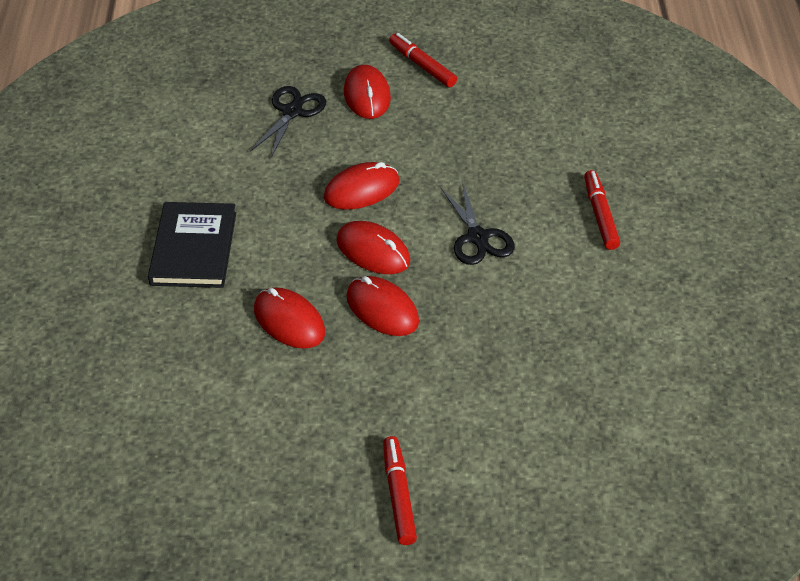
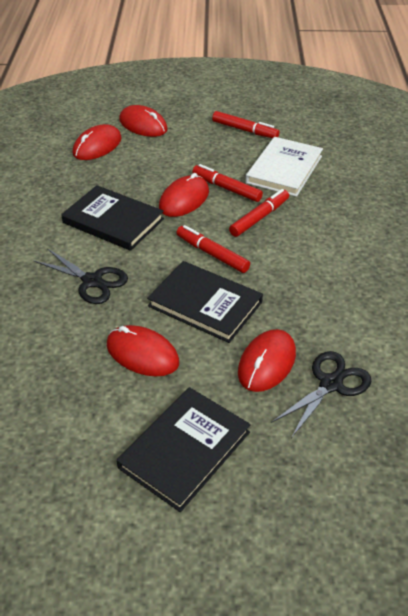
black book: [148,202,236,288] = 1 -> [61,185,164,251] [117,387,251,512] [147,261,263,343] = 3
red marker: [383,436,417,545] [389,33,457,87] [584,170,620,250] = 3 -> [177,225,250,273] [192,164,263,202] [212,111,279,138] [229,189,289,237] = 4
white book: none = 0 -> [245,137,323,197] = 1

